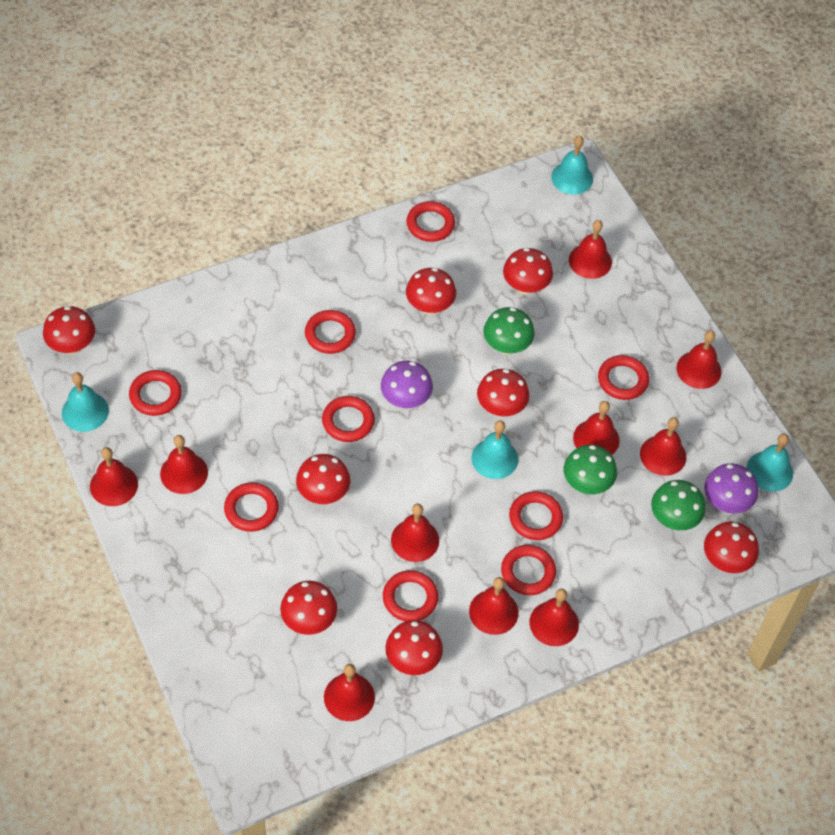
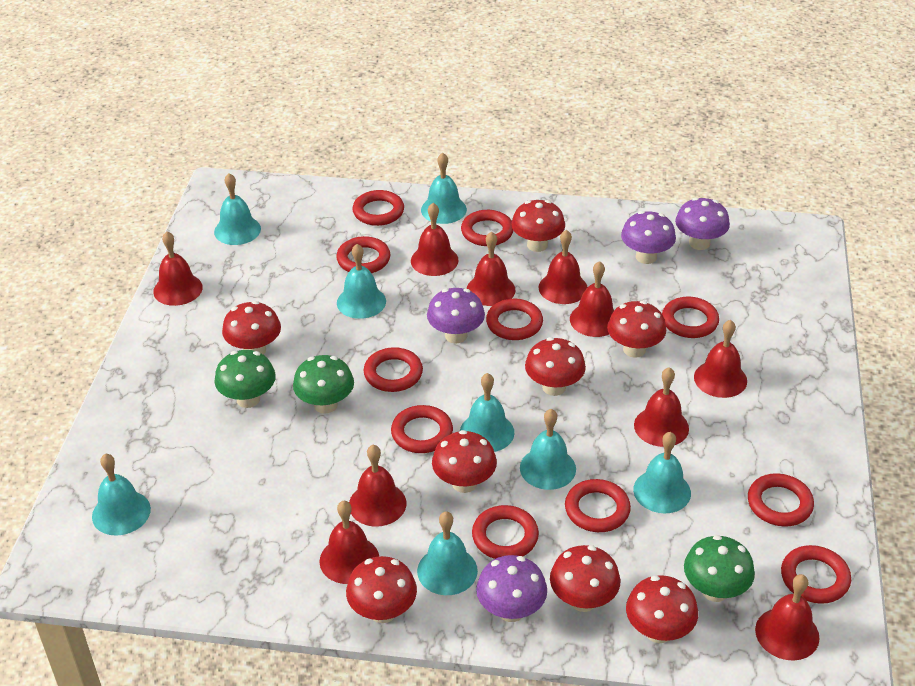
purple mushroom: [381,361,433,409] [704,463,758,514] = 2 -> [427,288,485,343] [476,555,547,622] [621,211,676,264] [675,197,730,250] = 4
red ring: [129,370,182,416] [224,482,279,532] [305,310,356,354] [322,396,375,442] [383,570,438,621] [407,201,455,242] [501,545,556,595] [509,491,563,540] [598,355,649,400] = 9 -> [336,236,390,273] [352,190,404,226] [364,347,423,392] [391,405,453,453] [461,210,513,246] [472,505,539,559] [486,299,543,340] [565,479,631,532] [662,297,719,338] [748,473,814,526] [781,545,851,604] = 11
turquoise bell: [62,372,109,432] [471,420,518,479] [551,136,593,195] [747,434,793,492] = 4 -> [92,453,151,536] [214,173,261,245] [337,244,386,319] [417,511,478,595] [421,153,467,224] [460,373,515,452] [520,409,576,490] [633,432,691,513] = 8

